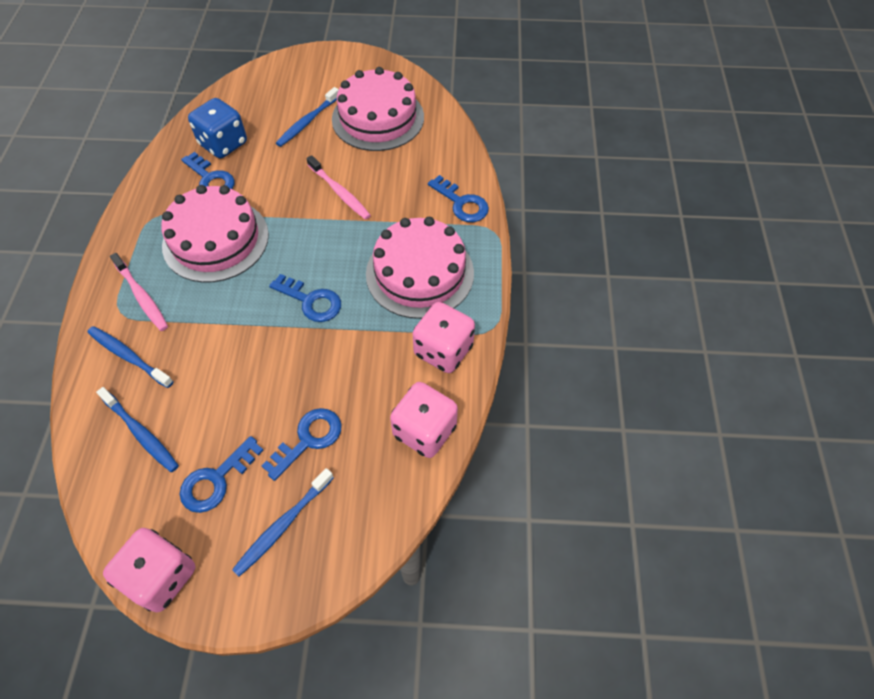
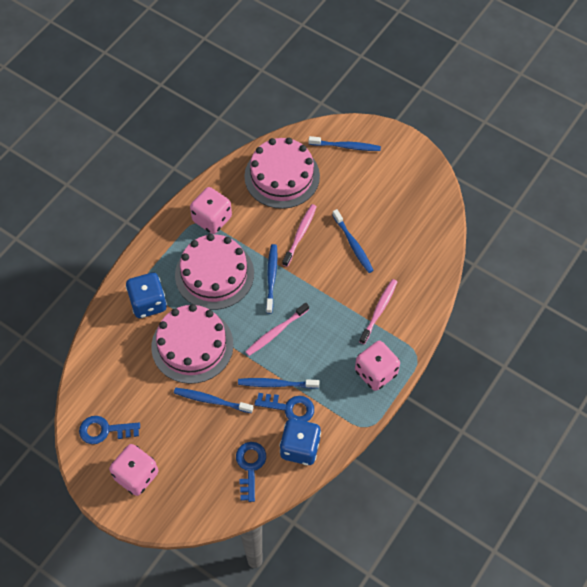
blue dice: [188,98,247,158] = 1 -> [126,273,167,318] [279,419,321,465] = 2
blue key: [179,436,264,513] [181,152,234,189] [262,408,342,481] [269,274,341,322] [428,175,489,222] = 5 -> [79,416,140,444] [236,442,266,502] [254,393,314,422] = 3
blue toothbrush: [87,326,174,388] [96,387,179,472] [232,468,334,577] [276,87,339,147] = 4 -> [174,388,253,413] [238,378,319,389] [266,244,278,314] [309,136,381,151] [333,209,374,273] = 5
pink toothbrush: [110,253,168,331] [307,155,371,220] = 2 -> [245,302,309,356] [282,204,317,267] [359,279,397,344] = 3

